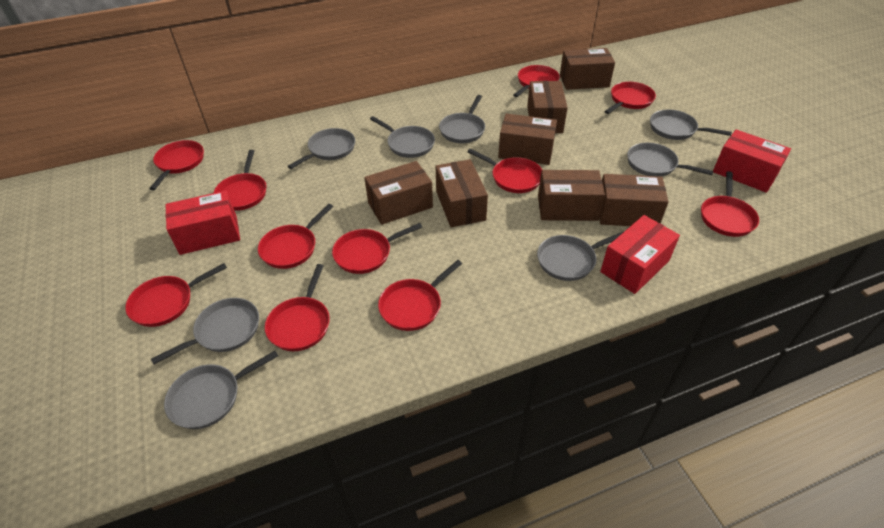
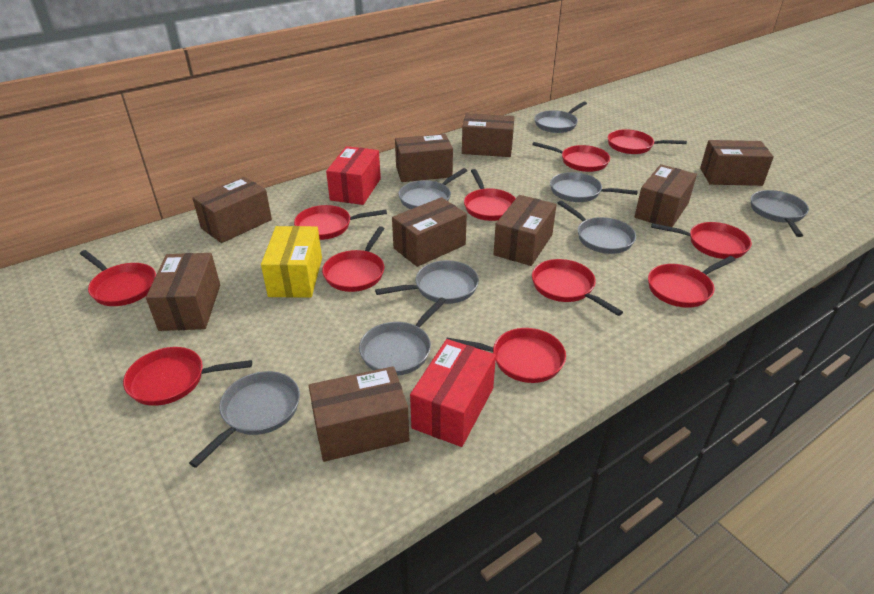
brown box: [364,161,433,225] [436,159,488,227] [498,113,557,165] [527,81,568,133] [538,170,605,221] [560,48,615,90] [599,174,669,226] = 7 -> [146,253,220,331] [193,177,272,243] [309,366,409,462] [392,197,467,267] [395,134,453,182] [462,113,514,157] [493,195,557,266] [634,164,697,227] [700,140,774,186] = 9
red box: [165,191,240,255] [600,215,680,294] [713,129,791,193] = 3 -> [326,146,381,205] [410,339,496,447] = 2
yellow box: none = 0 -> [261,226,322,298] = 1

